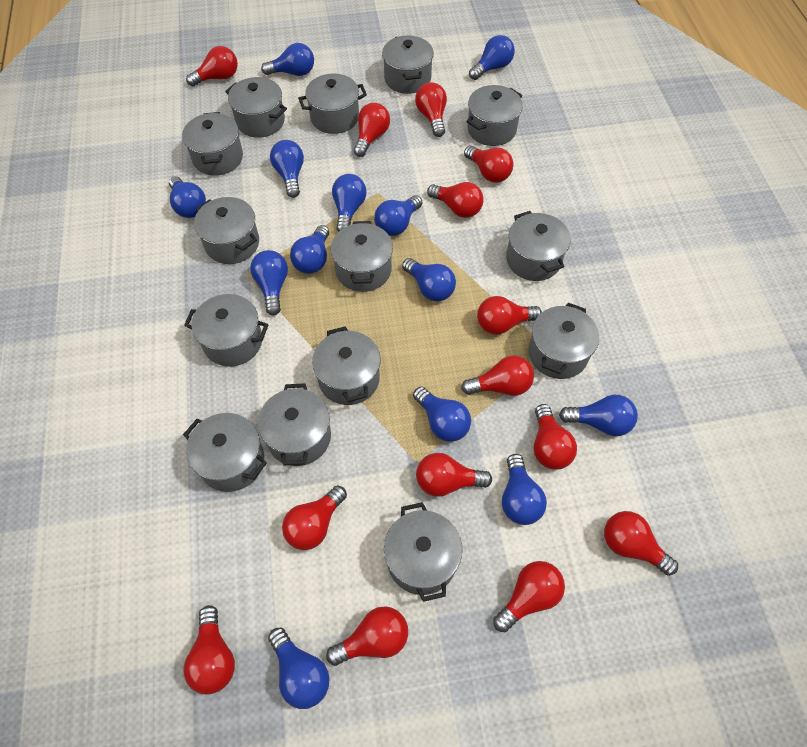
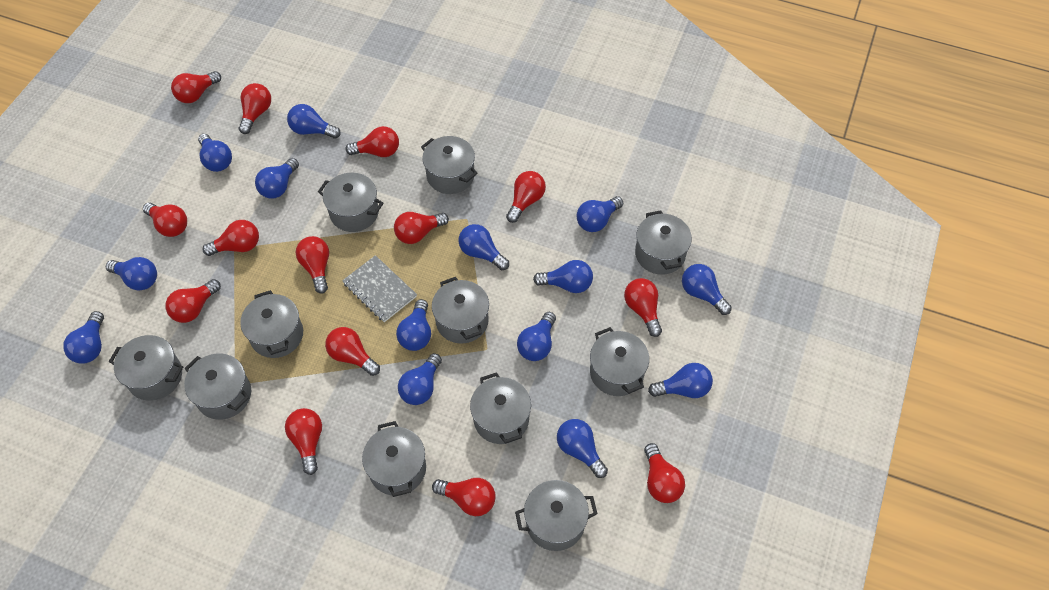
blue light bulb: [169,176,206,218] [250,250,288,316] [261,43,314,76] [268,628,330,709] [270,140,304,198] [290,225,329,274] [332,174,367,232] [374,195,422,236] [402,258,456,302] [413,386,471,442] [469,35,515,80] [502,454,547,525] [559,395,638,436] = 13 -> [63,311,104,364] [106,257,157,291] [198,134,232,172] [255,158,299,198] [287,104,341,139] [396,299,431,351] [398,353,442,405] [459,224,509,270] [517,312,556,361] [533,260,593,293] [557,419,608,478] [577,196,623,232] [648,363,713,398] [682,264,732,315] = 14
grey notebook: none = 0 -> [342,255,417,322] = 1
grey pot: [182,112,243,176] [183,413,267,492] [184,294,268,367] [194,197,259,264] [225,77,287,138] [258,383,331,466] [298,74,367,134] [312,326,381,405] [331,221,393,292] [382,35,434,94] [384,502,462,602] [466,85,523,146] [506,211,570,281] [528,303,599,379] = 14 -> [109,335,183,401] [184,353,251,420] [240,290,303,358] [318,173,384,232] [362,421,426,497] [421,136,478,194] [432,277,489,344] [470,372,531,444] [515,480,598,551] [590,327,649,396] [635,210,692,275] = 11

